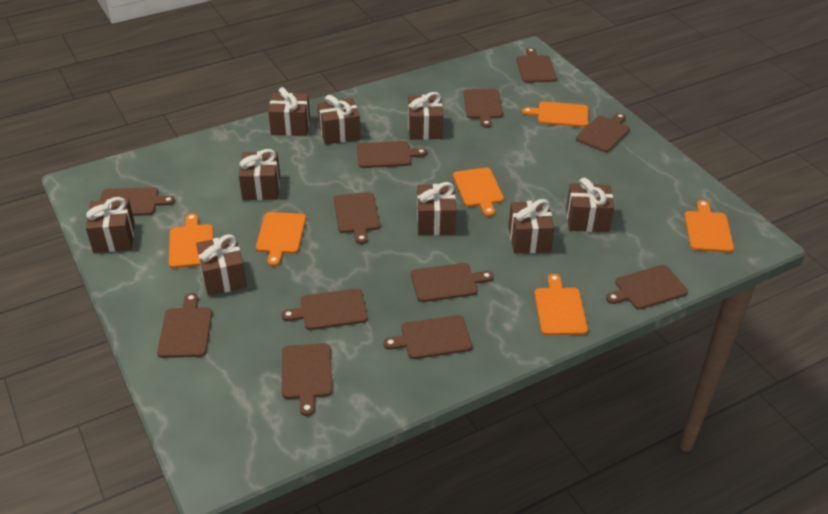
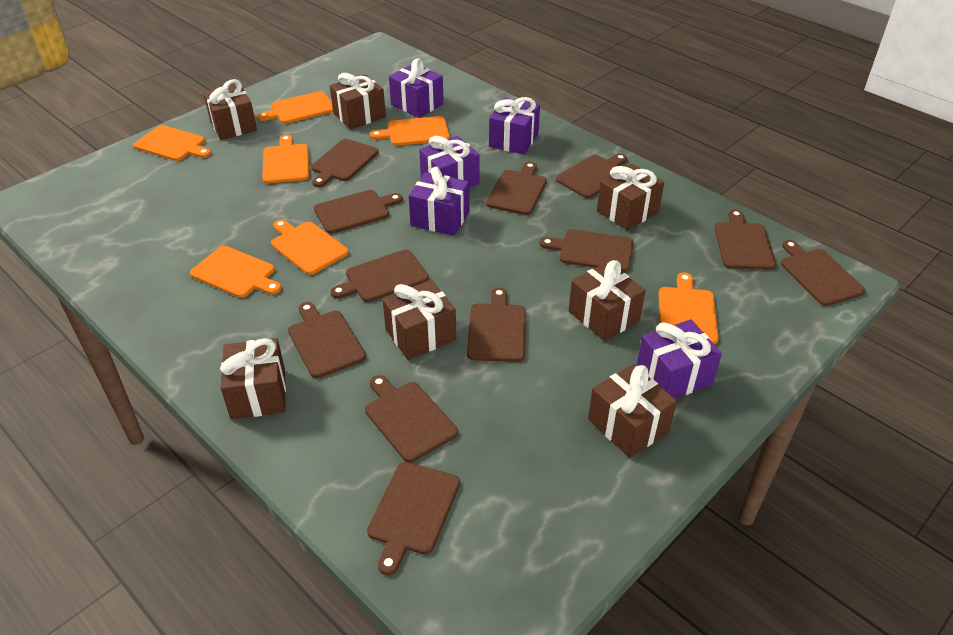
brown gift: [86,197,135,253] [196,234,247,296] [239,149,280,200] [268,87,310,136] [317,95,361,145] [408,92,443,140] [417,182,456,235] [508,199,555,254] [566,178,614,232] = 9 -> [203,79,257,140] [220,338,286,419] [330,73,386,129] [382,280,456,360] [569,260,646,341] [588,364,677,458] [597,164,664,231] = 7
orange cutting board: [169,213,213,268] [256,212,306,266] [453,168,504,217] [522,101,588,127] [534,274,588,335] [684,200,734,253] = 6 -> [133,125,211,161] [190,246,281,298] [257,91,333,124] [262,135,309,184] [271,219,349,275] [370,116,450,146] [658,272,719,345] = 7
purple gift: none = 0 -> [389,58,444,118] [408,167,470,236] [419,136,480,188] [489,97,540,155] [636,319,722,399] = 5

